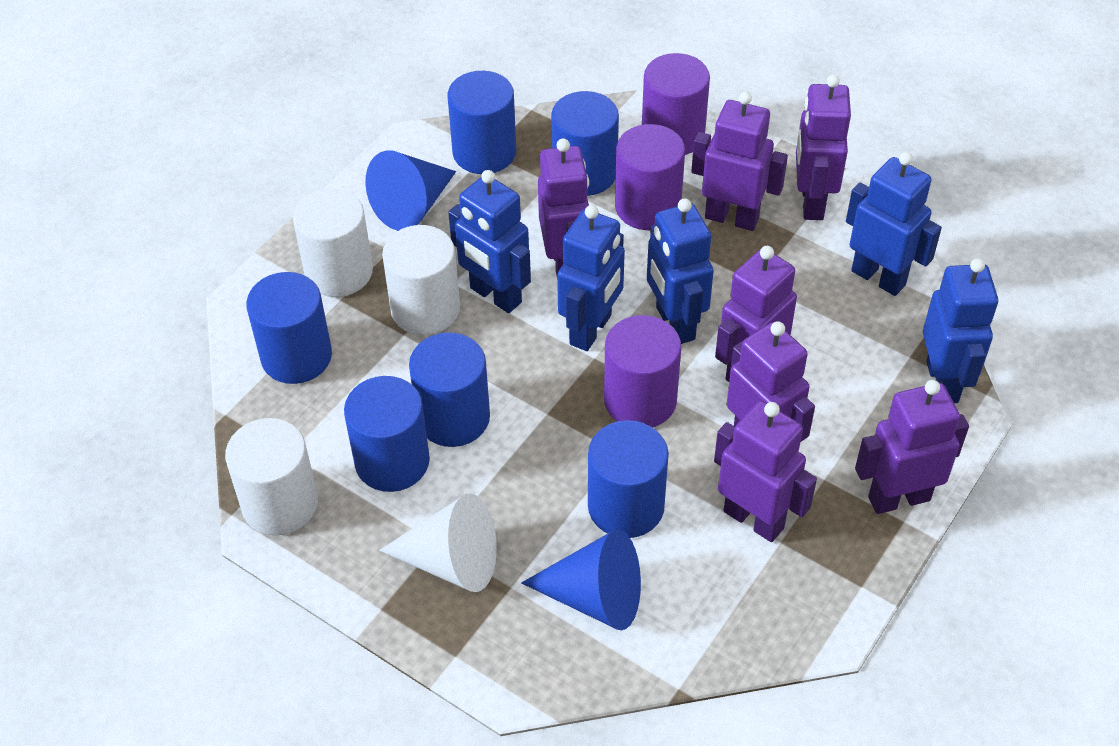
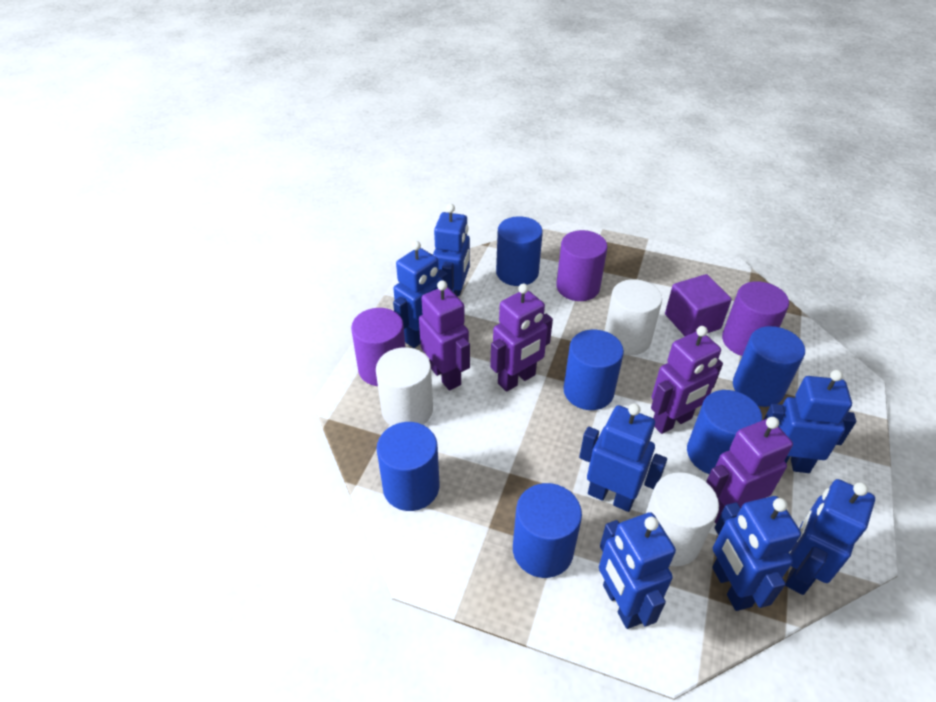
blue cone: [365,150,456,231] [521,529,641,630] = 2 -> none = 0
blue robot: [448,170,531,313] [557,205,625,351] [647,198,714,344] [846,152,942,296] [923,258,998,403] = 5 -> [393,241,448,348] [433,204,470,297] [579,404,667,512] [599,512,676,629] [712,496,801,611] [764,370,856,473] [785,479,875,595] = 7
purple cube: none = 0 -> [665,274,732,336] = 1
purple robot: [538,138,589,275] [691,91,788,231] [714,401,817,542] [715,246,797,382] [727,321,815,442] [796,74,851,220] [855,380,969,514] = 7 -> [419,280,470,391] [490,284,553,392] [651,326,723,434] [706,417,793,523] = 4
white cone: [379,493,497,592] = 1 -> none = 0

